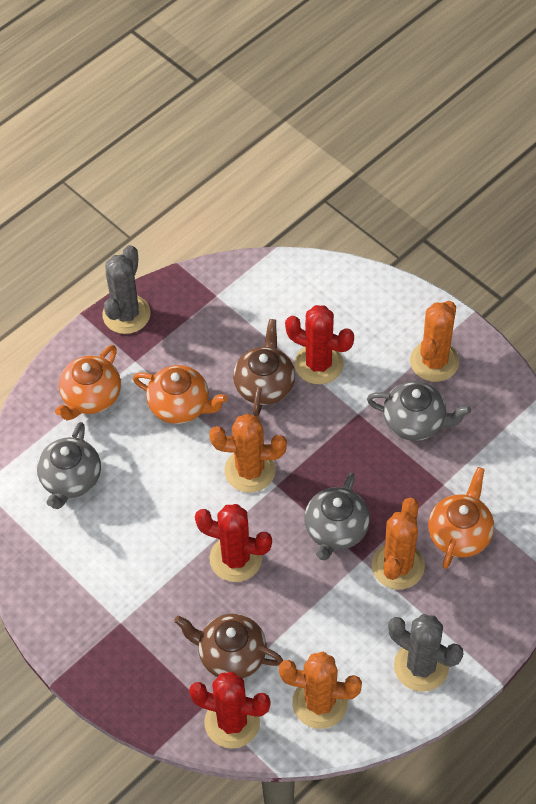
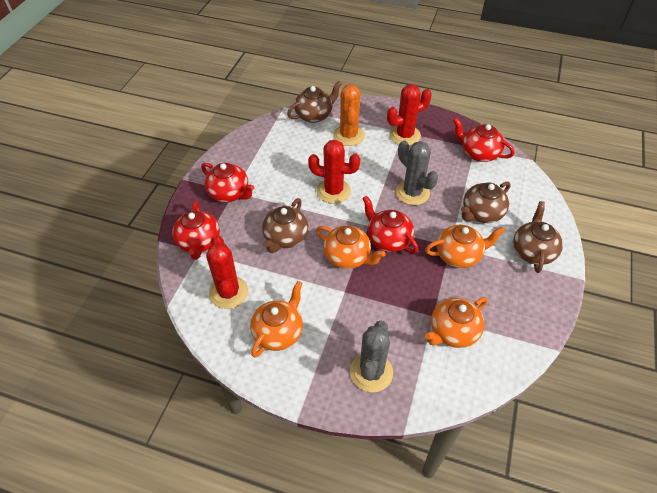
brown teapot: [174,614,283,679] [233,319,295,417] = 2 -> [262,198,308,253] [287,81,342,123] [461,182,511,223] [513,201,563,273] = 4
grey teapot: [37,422,101,509] [304,472,370,560] [367,381,471,441] = 3 -> none = 0
orange cactus: [209,414,287,493] [279,652,362,729] [372,498,425,590] [410,301,459,382] = 4 -> [333,84,365,146] = 1
orange teapot: [55,345,121,420] [133,365,228,424] [428,467,494,569] = 3 -> [250,281,303,358] [316,225,386,269] [425,225,505,268] [425,297,488,348] = 4
red teapot: none = 0 -> [172,201,220,260] [201,163,255,202] [362,196,418,253] [453,117,514,162] = 4

